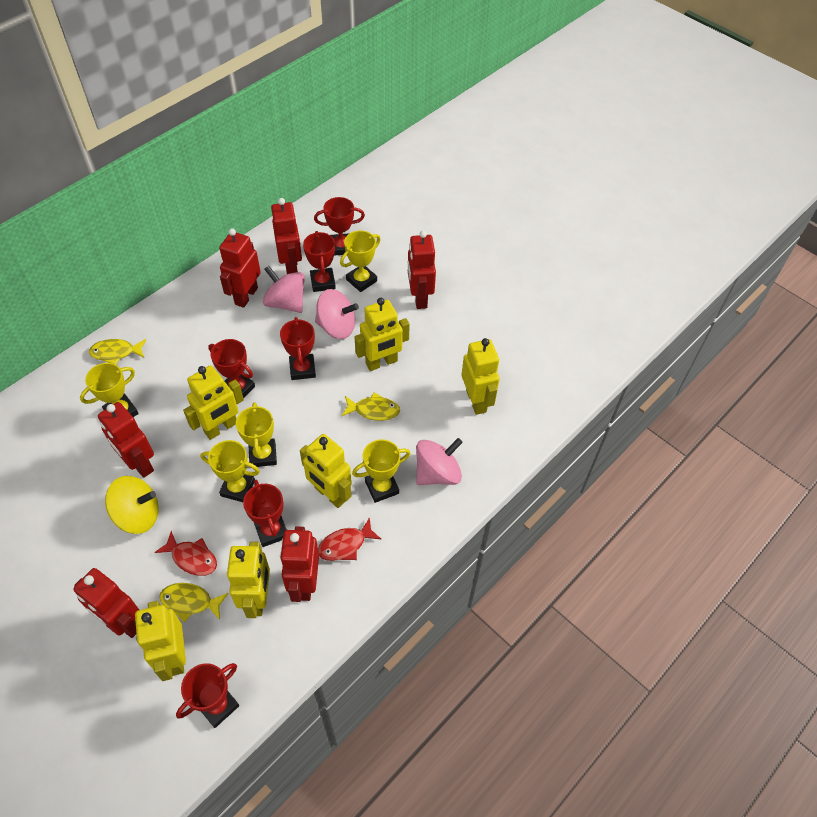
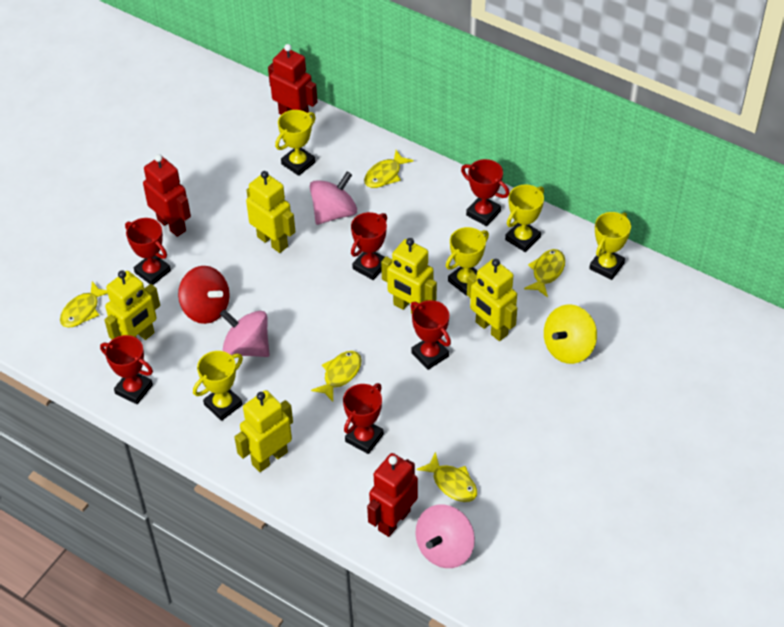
red fish: [154,531,217,576] [318,517,381,561] = 2 -> none = 0
red robot: [73,568,139,638] [98,402,154,478] [219,228,261,308] [271,198,302,274] [280,526,319,602] [408,231,436,309] = 6 -> [143,154,191,237] [268,44,317,115] [367,453,418,537] = 3
red spinning top: none = 0 -> [178,266,230,324] = 1
yellow fish: [89,339,146,365] [160,583,229,622] [342,392,400,421] = 3 -> [60,281,108,328] [311,351,361,402] [364,150,414,188] [417,452,477,502] [524,249,565,297] = 5
yellow robot: [135,601,186,681] [183,365,244,440] [227,542,270,618] [300,434,352,508] [355,298,410,371] [461,338,500,415] = 6 -> [104,270,160,340] [235,390,293,472] [246,171,295,253] [381,238,437,314] [467,259,517,341] = 5

